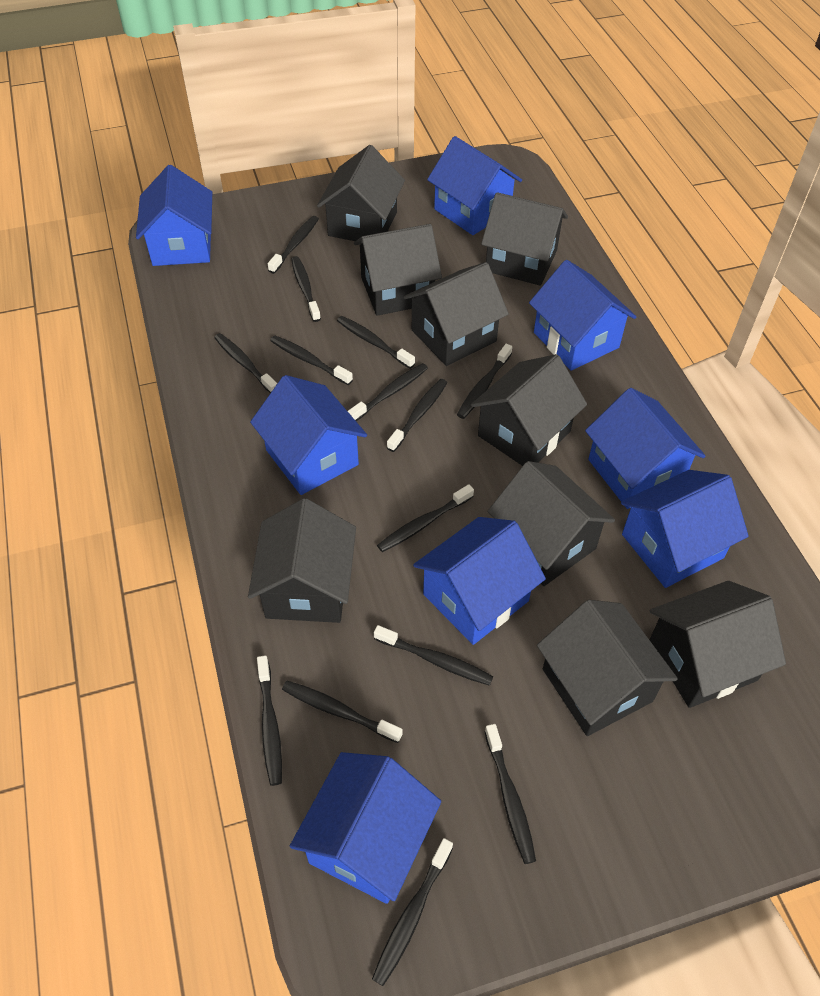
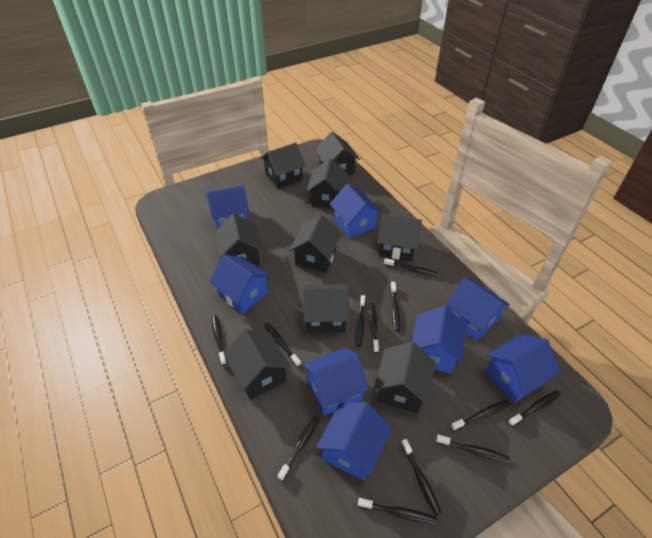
black toothbrush: [214,333,277,393] [257,655,282,786] [268,216,319,274] [270,336,353,385] [282,681,403,743] [291,256,321,322] [337,316,415,369] [348,363,428,421] [372,838,453,986] [374,625,494,686] [377,484,474,552] [387,379,447,452] [457,344,512,419] [484,724,536,864] = 14 -> [212,315,227,365] [264,322,301,367] [277,416,319,481] [356,295,365,347] [358,498,437,524] [369,302,379,353] [384,258,438,276] [390,282,400,332] [401,439,441,515] [436,434,510,463] [450,400,510,431] [508,390,561,427] = 12

